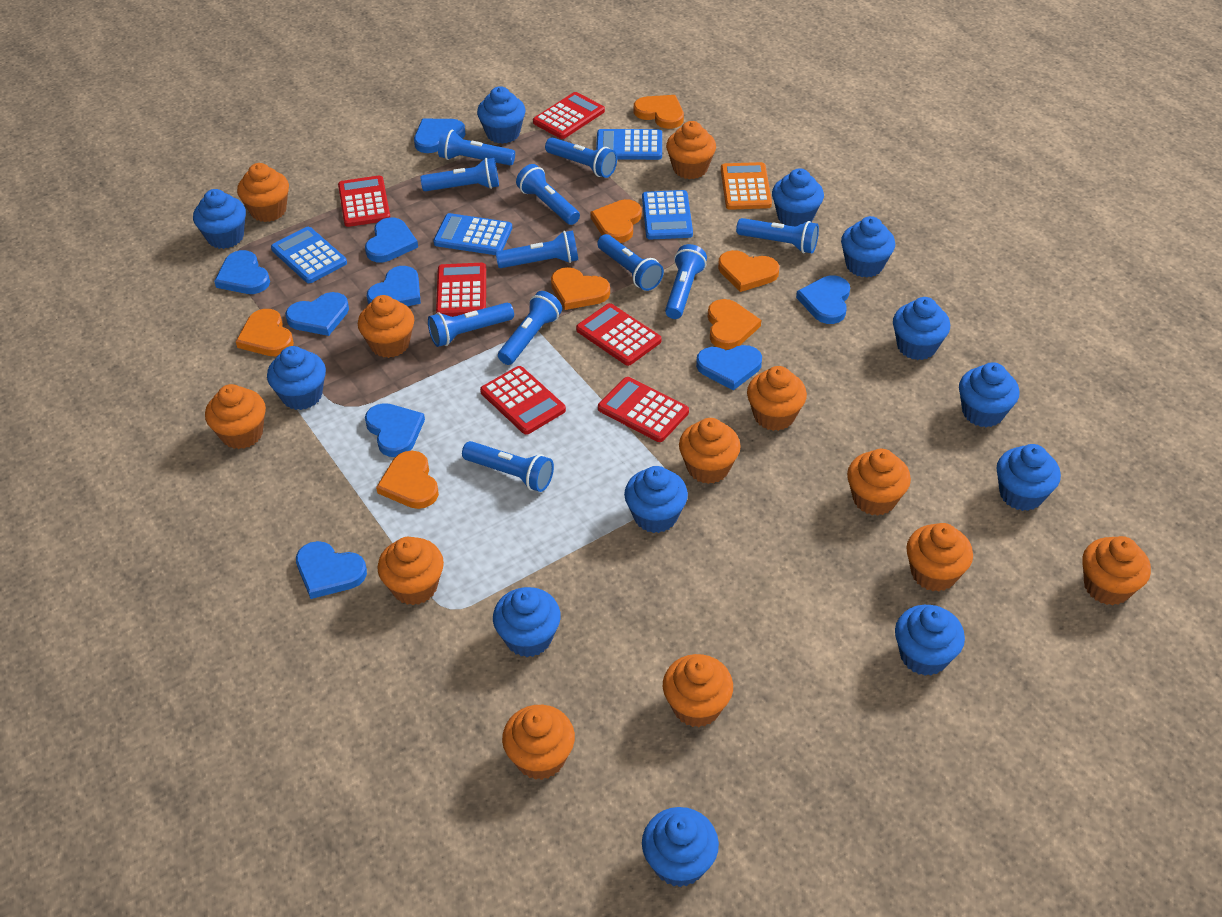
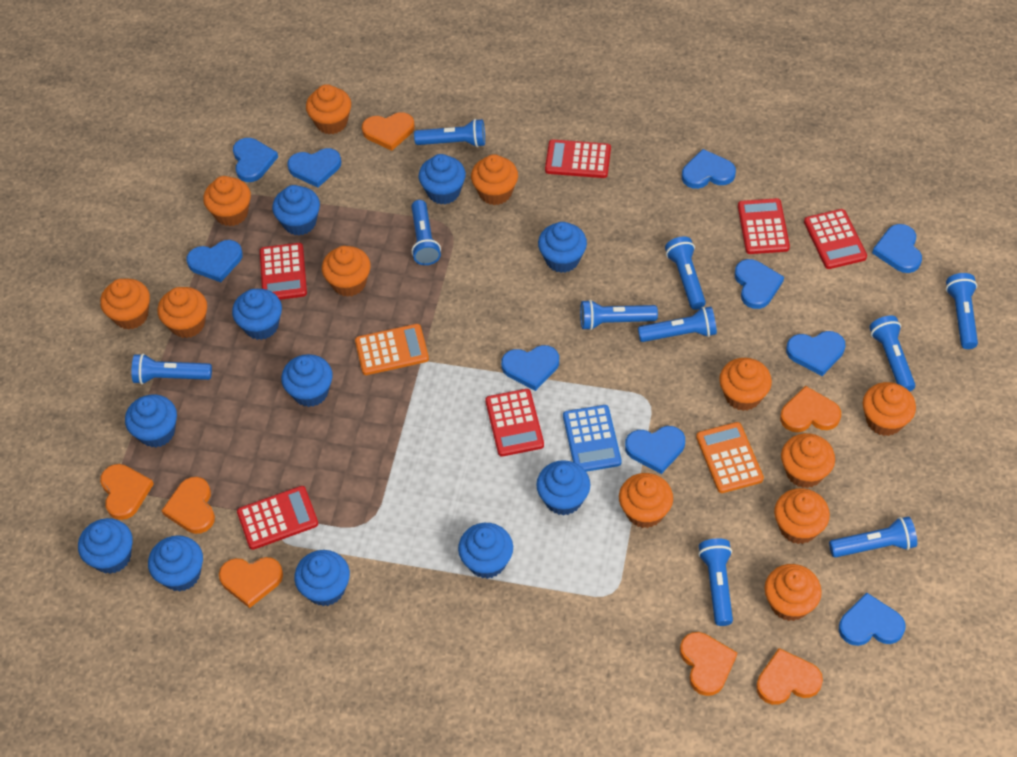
blue calculator: [271,227,347,283] [433,213,512,255] [596,129,662,160] [642,190,693,239] = 4 -> [563,405,622,472] = 1
blue cupcake: [193,189,246,249] [267,346,326,410] [477,86,526,144] [493,587,561,657] [624,466,688,533] [642,807,719,887] [772,168,824,227] [841,216,895,278] [893,297,950,360] [895,605,965,676] [959,362,1020,427] [996,444,1061,511] = 12 -> [78,518,133,574] [125,395,177,448] [148,535,203,592] [232,289,282,340] [272,185,320,235] [281,354,333,407] [294,550,350,606] [419,154,466,205] [458,523,513,579] [536,460,590,516] [538,222,587,273] = 11
blue flashlight: [421,158,499,191] [428,303,514,347] [438,129,515,165] [462,441,554,492] [496,230,578,268] [498,291,562,365] [516,164,580,225] [545,137,617,178] [597,234,664,291] [665,244,707,319] [736,218,819,253] = 11 -> [132,354,212,384] [411,200,441,265] [414,119,485,147] [580,300,658,330] [638,307,717,342] [665,236,706,310] [698,538,733,626] [829,516,917,558] [869,316,915,391] [946,273,978,349] = 10
blue heart: [214,250,270,294] [285,292,349,336] [296,541,367,599] [365,217,418,262] [365,403,425,457] [367,266,421,306] [414,119,466,153] [696,345,762,390] [796,275,850,324] = 9 -> [187,240,243,282] [233,138,278,182] [287,148,341,188] [501,345,559,391] [625,426,685,474] [682,149,736,189] [735,259,784,309] [786,331,845,376] [839,593,905,646] [872,224,922,273] = 10
orange calculator: [721,162,772,210] = 1 -> [355,324,429,375] [696,422,764,493] = 2

